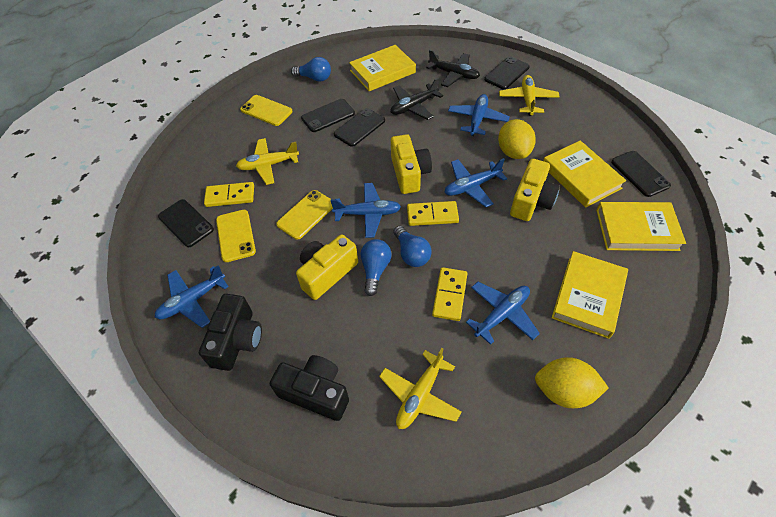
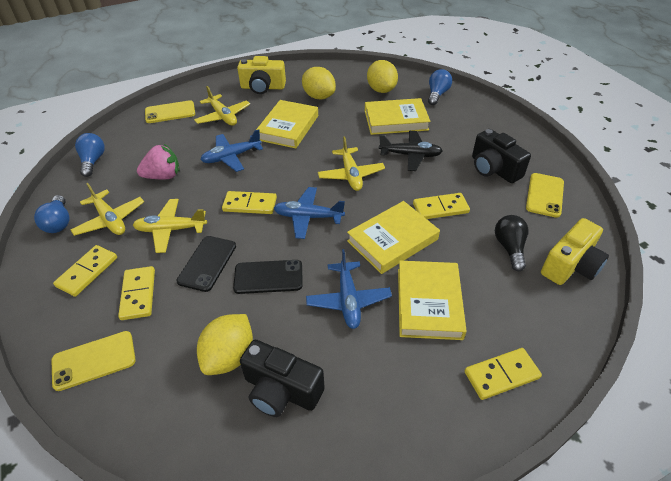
black light bulb: none = 0 -> [495,215,529,271] = 1
black phone: [158,199,214,247] [301,99,355,132] [334,108,385,147] [484,56,530,89] [611,151,671,197] = 5 -> [176,236,236,292] [233,260,303,294] = 2
black plane: [391,78,443,120] [426,50,480,87] = 2 -> [379,131,443,171] = 1
blue plane: [155,265,229,328] [330,183,401,238] [444,158,507,207] [448,94,510,136] [466,282,540,345] = 5 -> [200,129,263,172] [274,187,345,239] [306,249,392,329] = 3
pink strawberry: none = 0 -> [137,144,180,179] = 1
yellow camera: [296,235,358,300] [391,134,432,194] [510,159,560,221] = 3 -> [237,56,286,94] [541,218,609,285] = 2
yellow domino: [204,182,254,207] [407,201,459,226] [432,267,467,321] = 3 -> [53,245,117,297] [118,266,155,320] [222,191,277,214] [413,193,470,219] [465,348,542,400] = 5
yellow lemon: [498,119,536,159] [535,357,609,408] = 2 -> [197,314,253,375] [302,67,336,99] [367,60,398,93] = 3
yellow plane: [236,138,299,185] [379,348,461,429] [499,75,560,116] = 3 -> [71,183,144,236] [133,199,207,253] [194,86,250,126] [318,136,385,191] = 4

